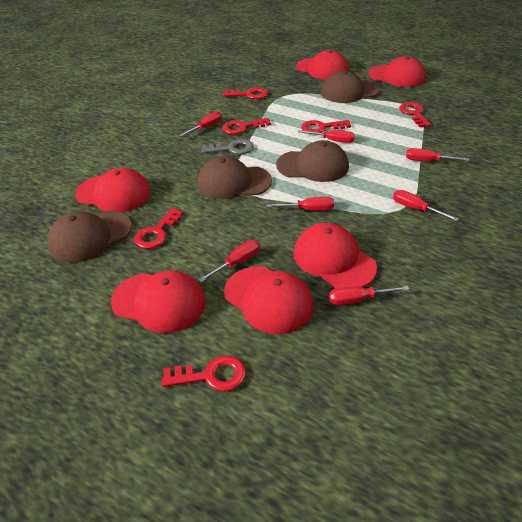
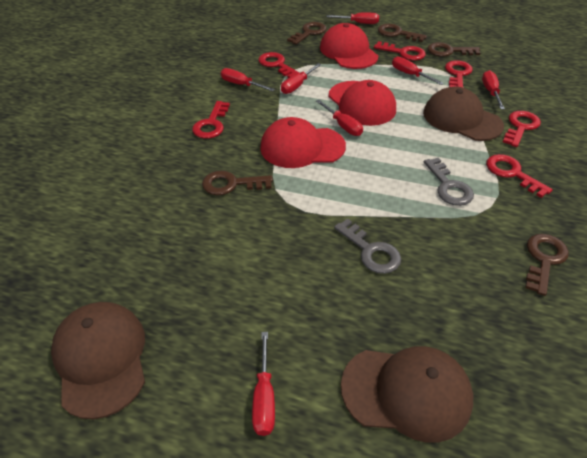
brown cap: [47,211,132,263] [197,156,272,200] [276,140,349,182] [321,71,380,103] = 4 -> [51,302,145,419] [341,346,473,443] [423,87,504,141] = 3
brown key: none = 0 -> [202,171,273,195] [287,22,327,45] [378,24,427,42] [428,42,480,57] [525,234,569,296] = 5
grey key: [201,139,254,154] = 1 -> [334,218,401,274] [424,158,474,206] = 2
red cap: [75,168,151,212] [111,270,205,333] [224,266,313,334] [294,223,377,289] [296,50,349,80] [368,56,426,87] = 6 -> [260,117,346,168] [320,23,378,69] [329,80,396,126] = 3

